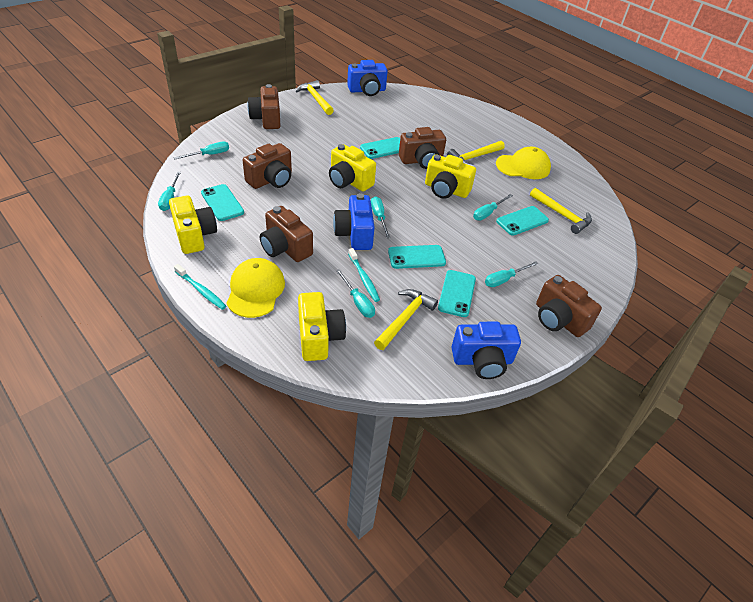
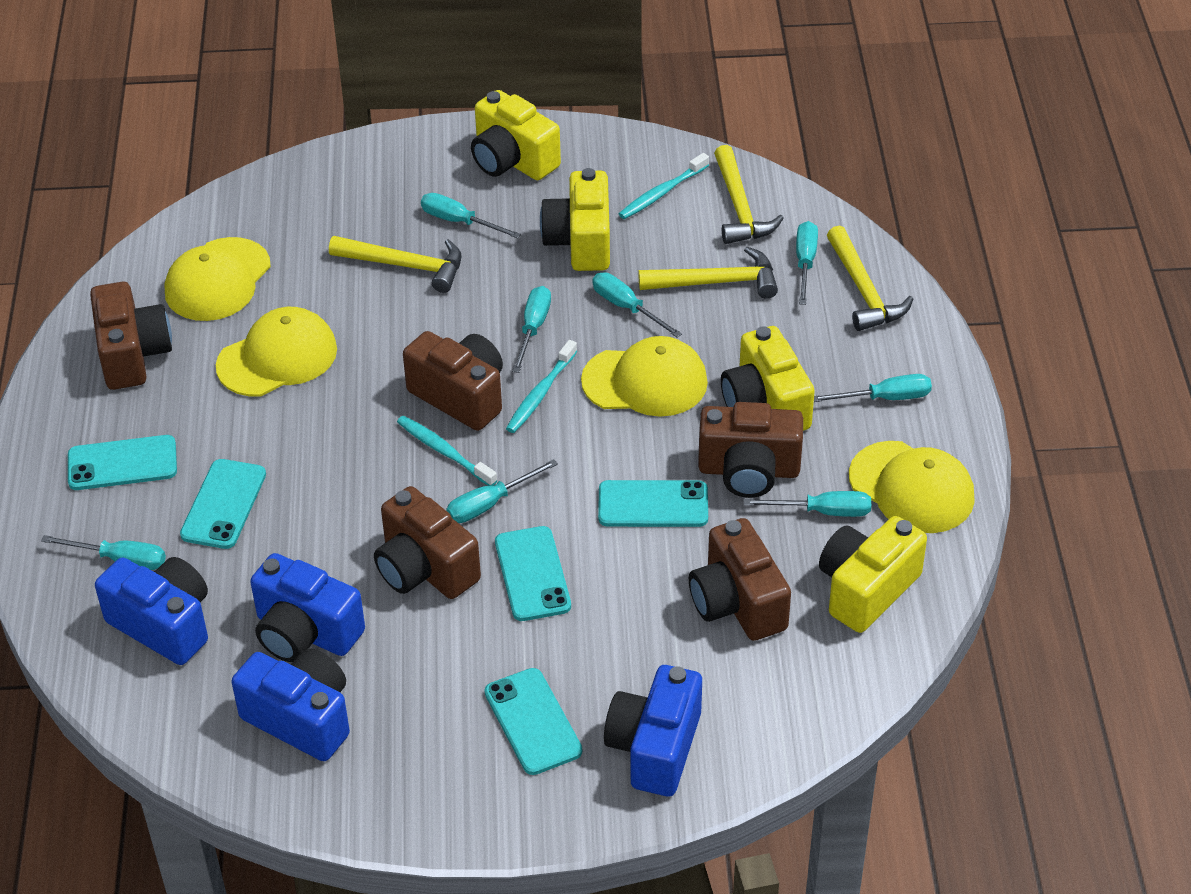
blue camera: [333,193,375,250] [347,60,388,96] [452,322,521,379] = 3 -> [95,557,208,665] [232,649,350,761] [250,553,365,662] [604,665,702,796] = 4
turquoise screwdriver: [158,172,181,211] [174,141,229,159] [336,269,375,318] [371,197,391,238] [473,194,513,221] [485,261,538,287] = 6 -> [41,535,166,570] [421,193,521,239] [446,459,558,523] [512,286,551,373] [592,272,682,338] [744,491,871,517] [796,221,818,305] [814,374,932,402] = 8
turquoise toothbrush: [174,264,226,310] [348,248,380,302] = 2 -> [397,416,497,486] [506,340,577,433] [619,153,709,219] = 3
yellow cap: [227,258,285,318] [496,147,551,179] = 2 -> [165,237,271,321] [216,307,337,397] [581,336,708,417] [849,441,975,533] = 4

